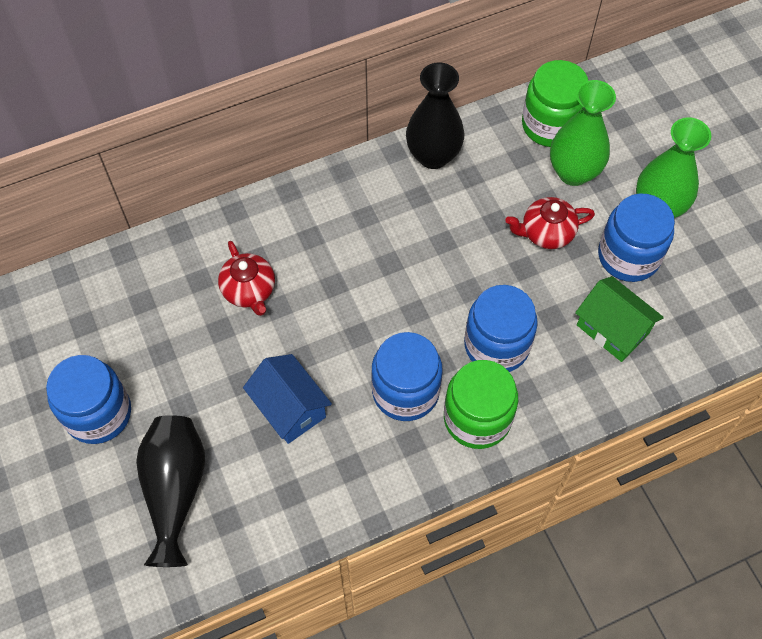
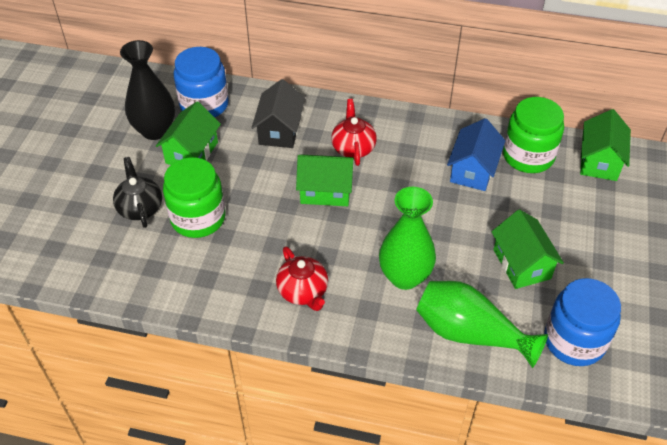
black house: none = 0 -> [251,79,305,148] = 1
black teapot: none = 0 -> [113,157,162,228] = 1
black vase: [136,415,205,567] [406,62,464,169] = 2 -> [120,40,175,140] = 1
blue jar: [46,355,131,444] [371,332,443,421] [464,285,538,372] [598,193,675,282] = 4 -> [173,47,229,117] [544,278,621,366] = 2
green house: [575,276,664,362] = 1 -> [156,102,221,165] [296,155,354,206] [491,209,564,289] [580,109,631,181] = 4

